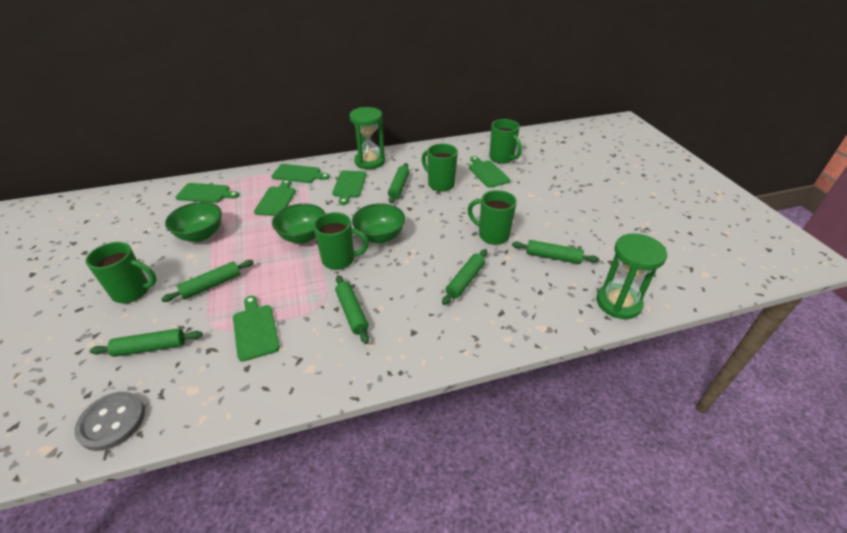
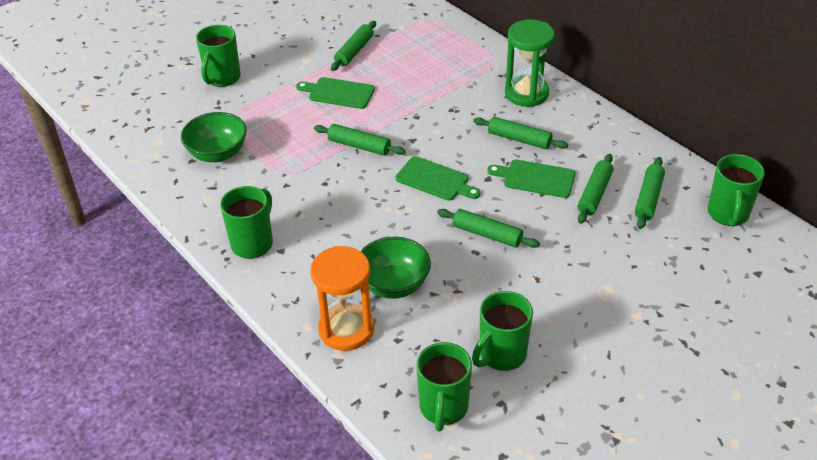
green bowl: [165,202,222,242] [272,203,326,243] [352,203,405,243] = 3 -> [181,112,247,162] [360,237,431,299] = 2
green cutting board: [176,183,239,203] [233,296,280,362] [254,180,296,216] [271,164,330,183] [332,170,366,205] [469,156,510,188] = 6 -> [296,77,375,109] [395,156,481,201] [487,160,575,198] = 3
green hourglass: [349,107,385,169] [596,233,667,319] = 2 -> [505,19,555,107] = 1
grey button: [74,392,145,451] = 1 -> none = 0
orange hourglass: none = 0 -> [311,246,374,351] = 1

